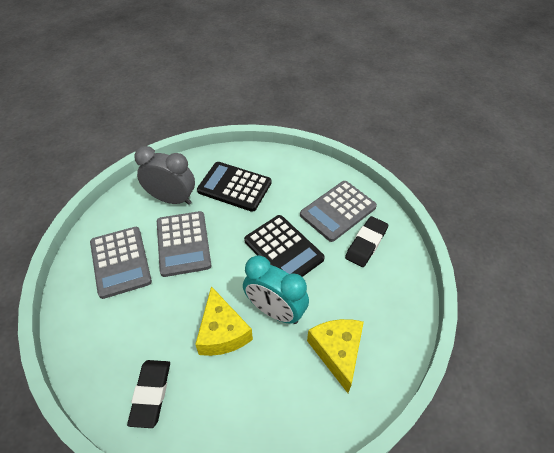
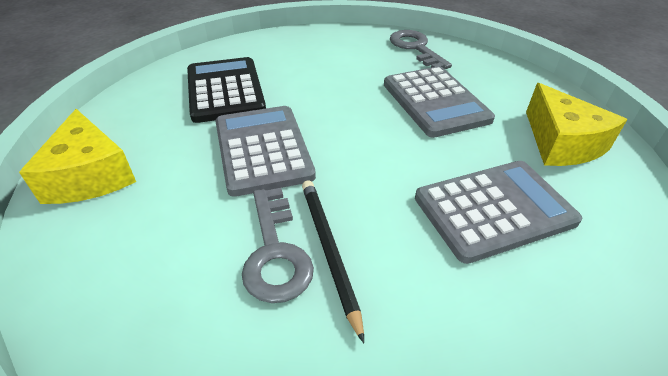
black calculator: [197,162,272,212] [244,215,325,277] = 2 -> [187,57,266,123] = 1
black eraser: [127,360,170,428] [345,216,388,267] = 2 -> none = 0
black pencil: none = 0 -> [302,180,364,343] = 1
grey clock: [134,146,195,205] = 1 -> none = 0
grey key: none = 0 -> [242,188,314,303] [390,30,452,69] = 2
turquoise clock: [243,255,309,324] = 1 -> none = 0

